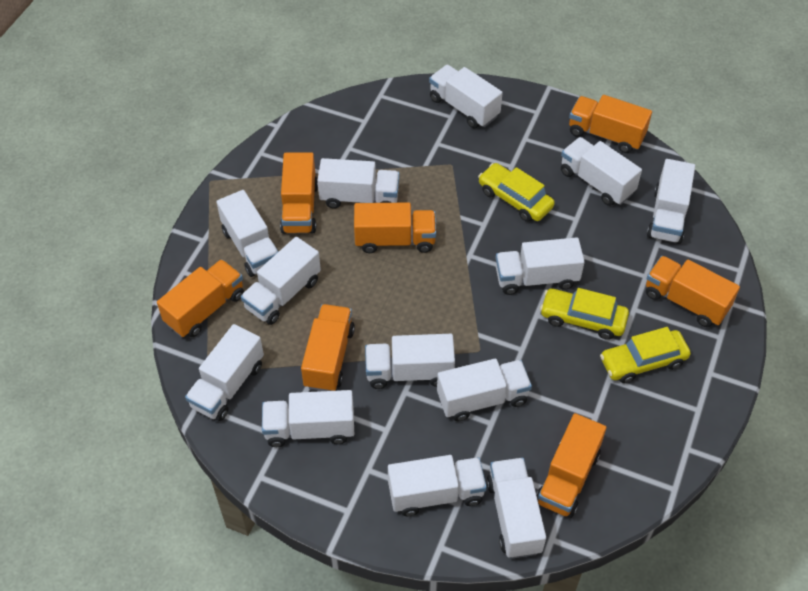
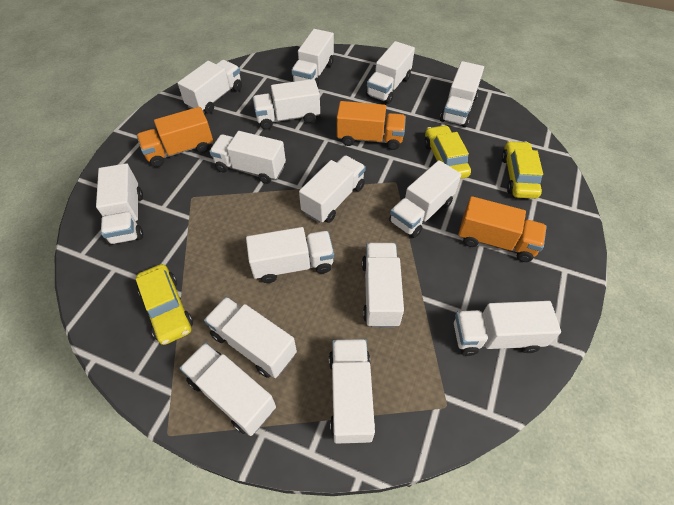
orange truck: [157,259,244,337] [280,152,318,234] [301,304,355,391] [354,202,436,253] [536,413,606,518] [569,95,652,153] [646,256,740,327] = 7 -> [136,107,213,167] [337,101,406,150] [458,196,547,262] = 3
white truck: [185,324,264,421] [216,190,279,277] [241,237,321,325] [262,390,354,447] [317,158,400,209] [365,334,455,389] [388,455,487,516] [429,65,503,128] [437,359,532,421] [487,458,546,558] [496,237,585,295] [561,137,642,206] [647,159,695,244] = 13 -> [96,163,143,245] [178,60,242,114] [179,343,276,436] [204,297,297,378] [209,131,286,184] [246,227,334,283] [253,79,320,130] [291,29,334,87] [299,155,366,223] [329,339,375,444] [362,243,404,328] [366,41,415,104] [389,160,461,238] [440,61,484,127] [454,301,561,356] = 15

